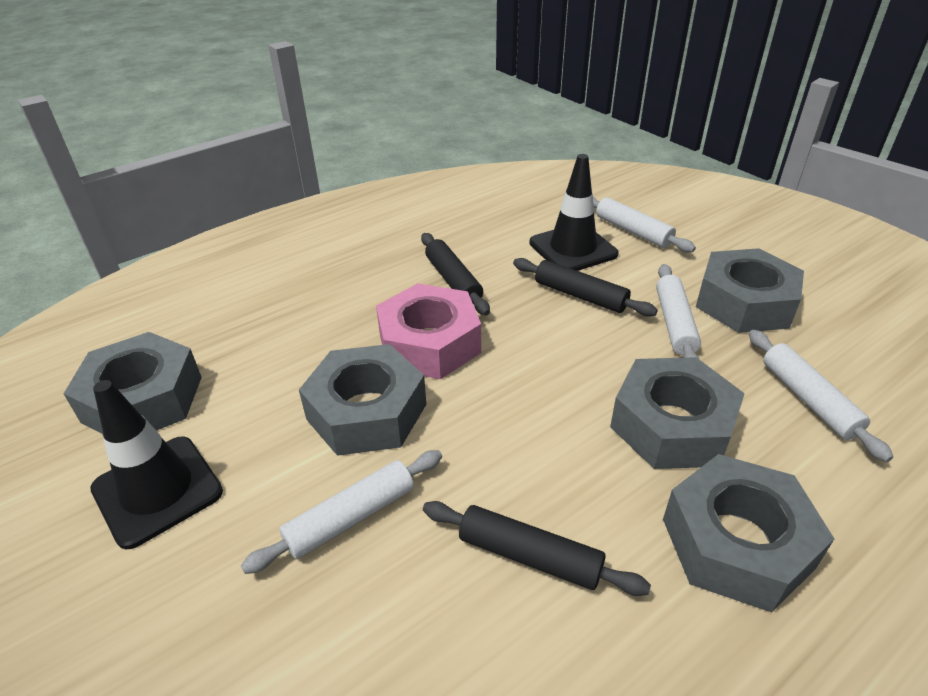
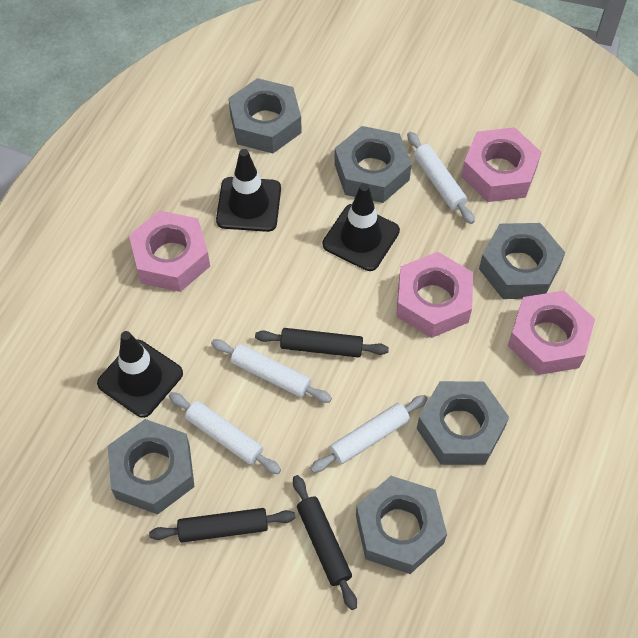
black traffic cone: [90,380,223,550] [529,154,619,271] = 2 -> [97,331,183,418] [216,149,281,232] [322,183,400,271] = 3
grey nut: [64,332,202,434] [299,344,426,456] [610,357,745,469] [663,454,834,613] [696,248,804,333] = 5 -> [108,419,195,515] [228,78,302,153] [334,126,412,203] [356,476,447,574] [417,381,509,465] [479,223,565,299] = 6
pink nut: [376,283,481,379] = 1 -> [129,210,210,292] [396,252,473,338] [461,127,542,202] [508,291,595,375] = 4

